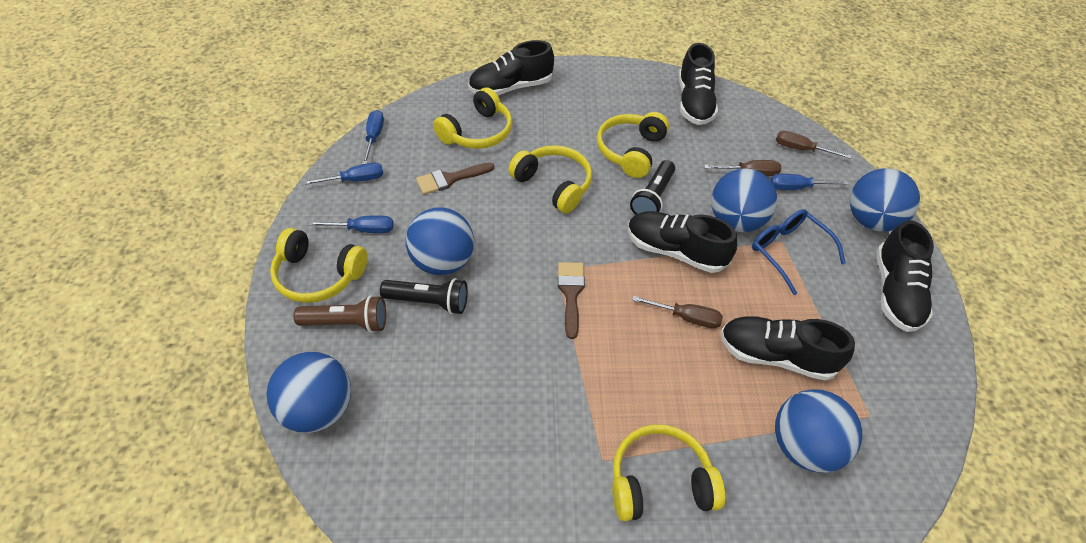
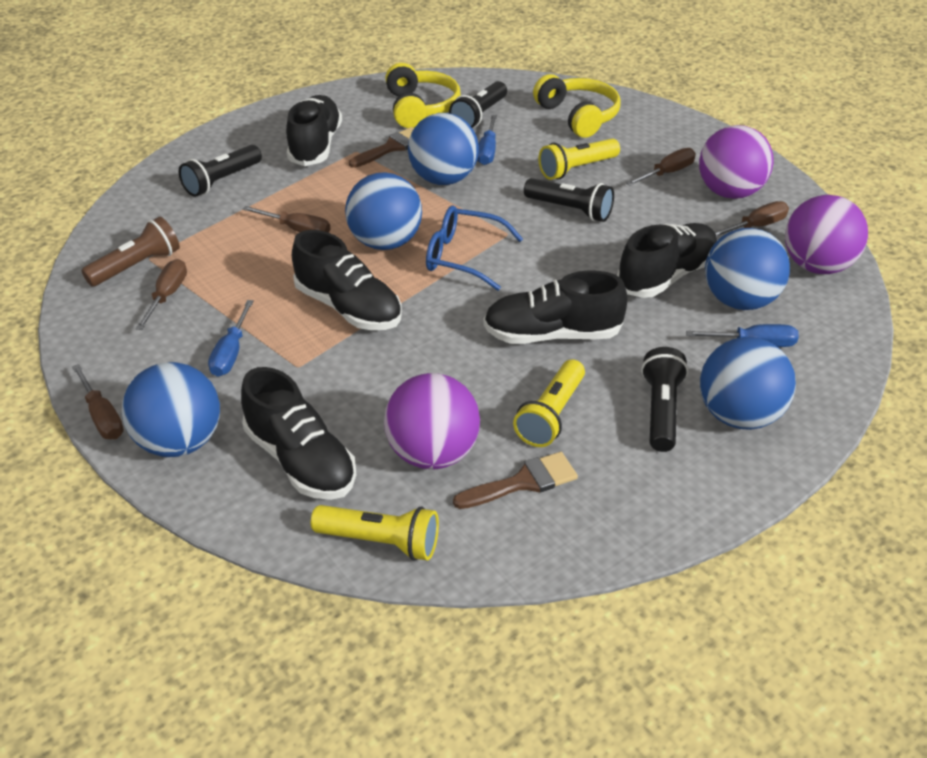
black flashlight: [380,278,468,314] [630,160,675,215] = 2 -> [179,145,262,197] [449,81,507,128] [524,178,614,222] [641,347,688,452] = 4
blue screwdriver: [302,163,383,185] [308,215,394,233] [362,110,384,164] [770,174,848,190] = 4 -> [208,300,254,377] [477,115,497,165] [686,324,799,347] = 3
brown screwdriver: [632,296,723,328] [704,160,781,176] [776,131,851,159] = 3 -> [72,364,124,439] [135,259,187,330] [242,206,330,233] [626,148,696,186] [715,201,789,237] = 5
purple ball: none = 0 -> [384,373,480,469] [699,125,774,199] [785,195,868,274] = 3
yellow flashlight: none = 0 -> [311,505,439,561] [513,359,585,447] [538,138,620,180] = 3
yellow headphones: [270,228,368,303] [433,87,512,149] [508,145,592,213] [597,112,669,178] [612,424,725,521] = 5 -> [385,63,461,128] [533,74,621,138] = 2

